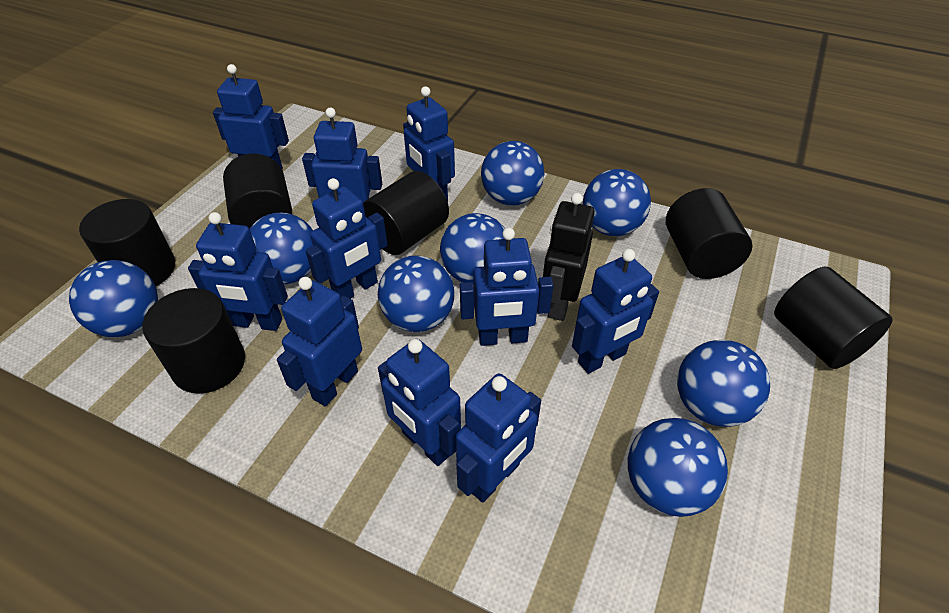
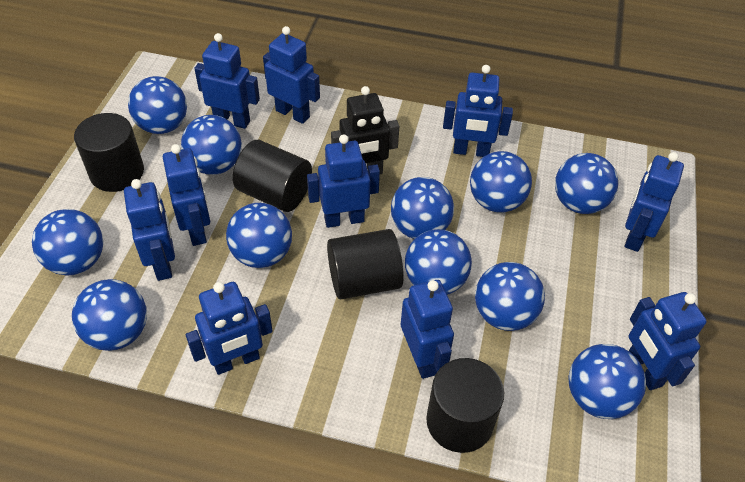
black cylinder: [79,199,175,286] [143,288,245,394] [223,154,292,229] [363,171,449,255] [666,188,752,279] [774,267,893,369] = 6 -> [74,113,144,192] [233,140,312,212] [327,229,404,299] [426,358,504,453] = 4
blue ball: [69,260,158,337] [250,213,313,284] [378,255,455,332] [440,213,505,285] [481,141,544,206] [583,169,651,236] [627,418,728,517] [677,340,770,427] = 8 -> [32,209,103,275] [72,279,147,351] [128,76,187,134] [181,115,242,175] [226,203,292,268] [391,177,454,239] [405,229,472,295] [470,151,532,213] [475,262,545,331] [555,153,618,214] [568,344,646,419] = 11

